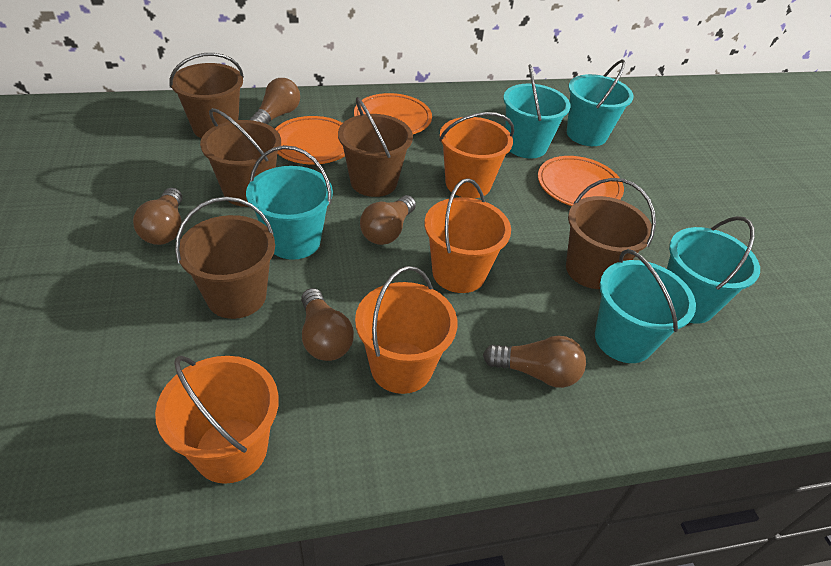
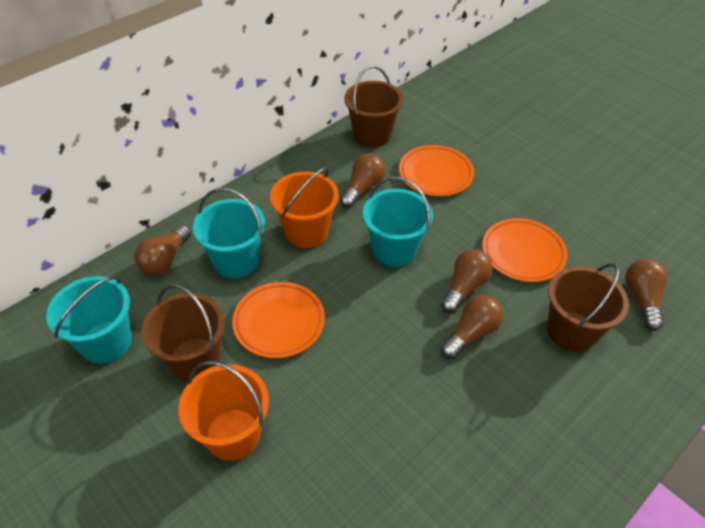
brown bucket: [169,53,244,138] [175,197,275,319] [200,108,281,207] [338,97,413,197] [566,178,656,289] = 5 -> [141,284,225,382] [344,66,403,148] [547,263,629,352] = 3
orange bucket: [155,356,279,484] [355,266,457,394] [424,178,511,293] [439,112,514,198] = 4 -> [178,361,269,461] [270,167,339,248] = 2
turquoise bucket: [246,145,333,260] [503,64,571,158] [567,60,634,146] [595,249,696,363] [667,216,760,324] = 5 -> [46,276,132,364] [193,187,265,278] [363,176,433,267] = 3

